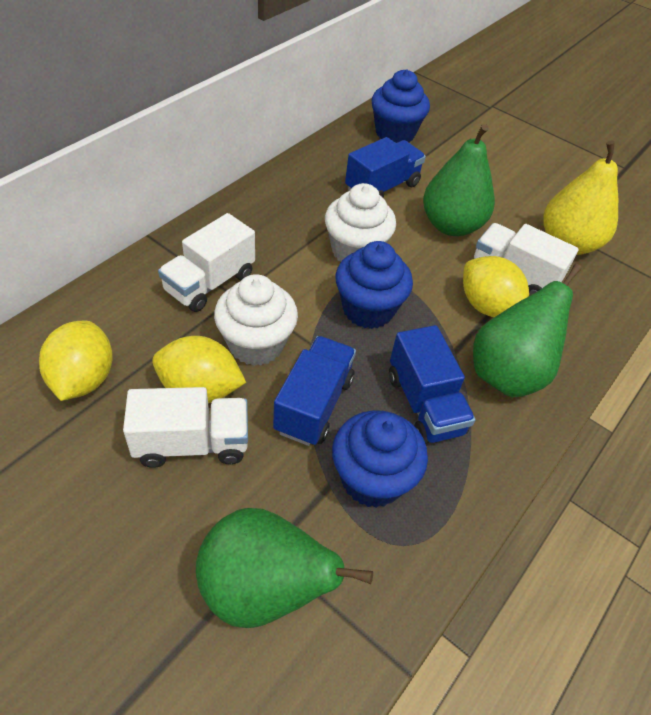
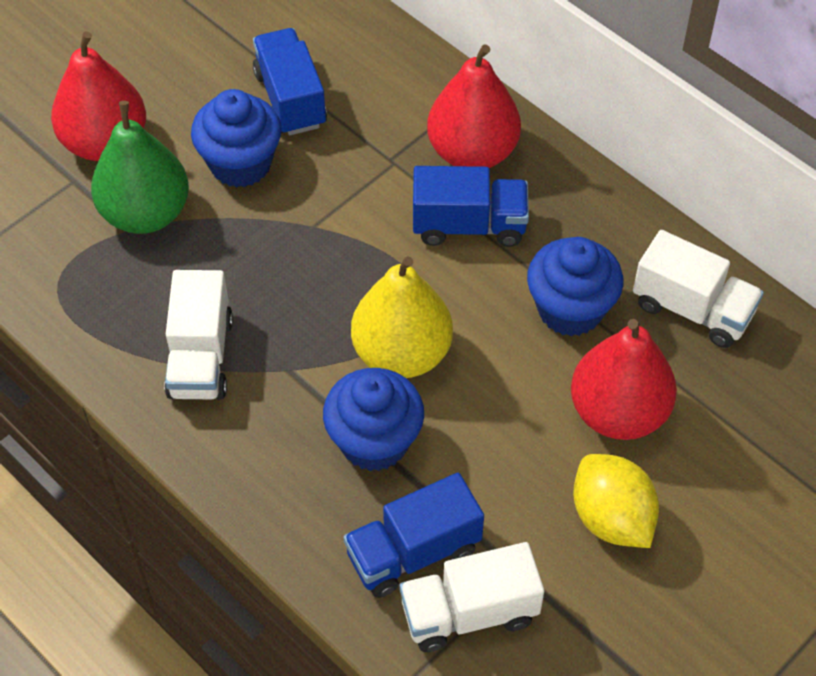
green pear: [196,508,373,628] [423,124,495,236] [473,264,582,397] = 3 -> [91,101,189,234] = 1
red pear: none = 0 -> [51,31,146,161] [427,45,521,168] [571,319,677,440] = 3
white cupcake: [214,274,298,366] [325,183,396,261] = 2 -> none = 0
yellow lemon: [39,321,113,401] [152,336,246,403] [463,256,529,317] = 3 -> [573,454,659,548] = 1

